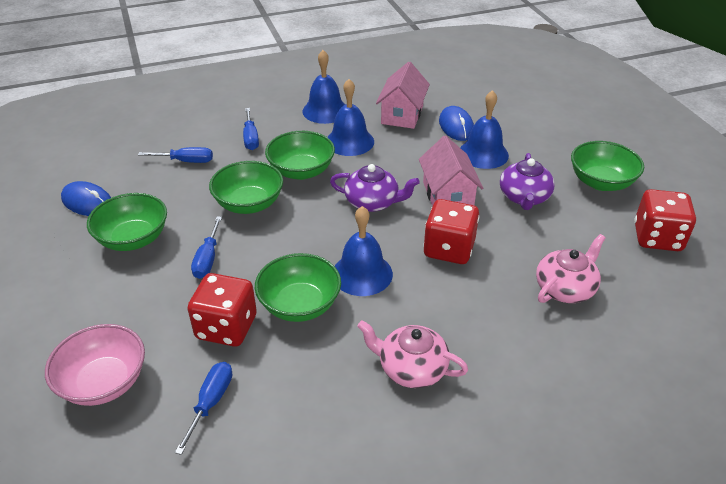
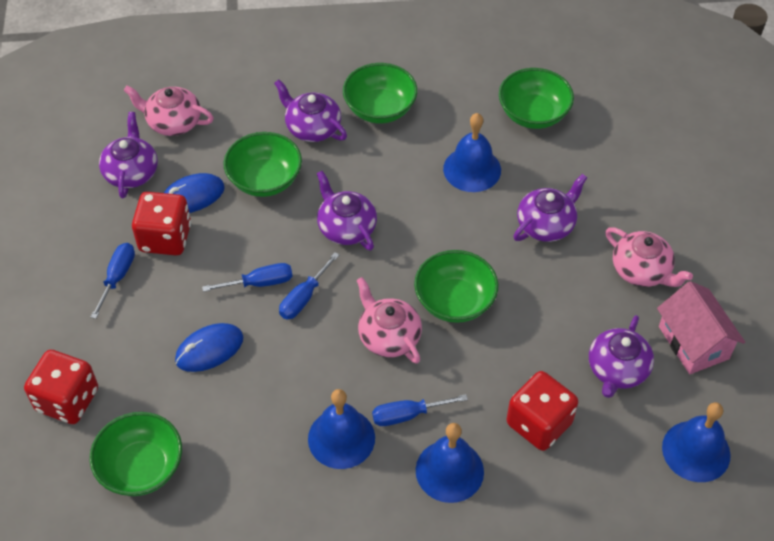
pink bowl: [45,324,145,406] = 1 -> none = 0
pink house: [376,62,430,129] [419,136,483,206] = 2 -> [657,281,745,374] = 1
pink teapot: [357,320,468,388] [536,234,606,303] = 2 -> [124,85,214,136] [357,277,422,364] [605,227,693,287] = 3
purple teapot: [330,164,420,212] [500,153,555,210] = 2 -> [99,112,158,199] [274,79,347,142] [317,171,377,250] [513,174,587,242] [589,315,654,398] = 5

